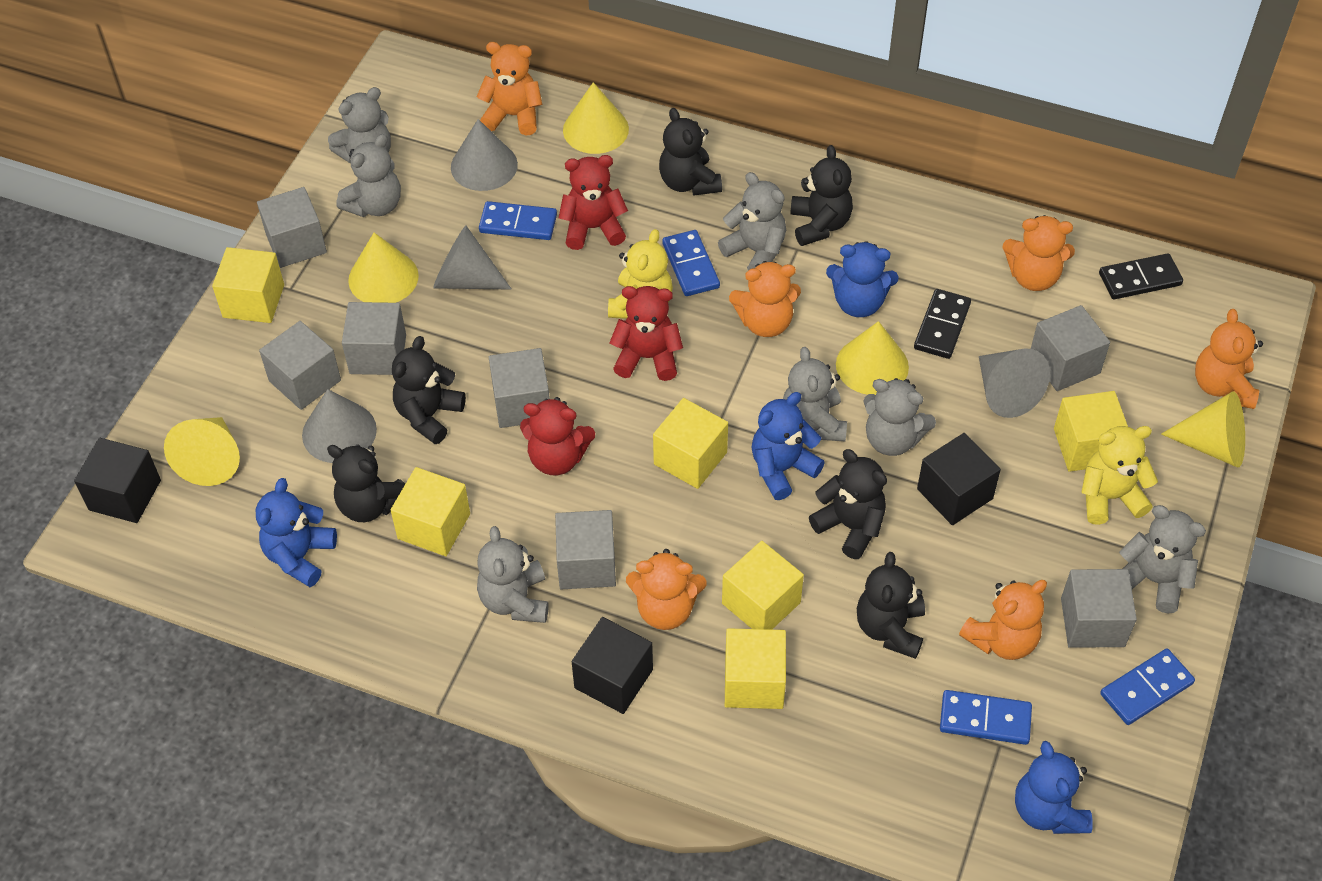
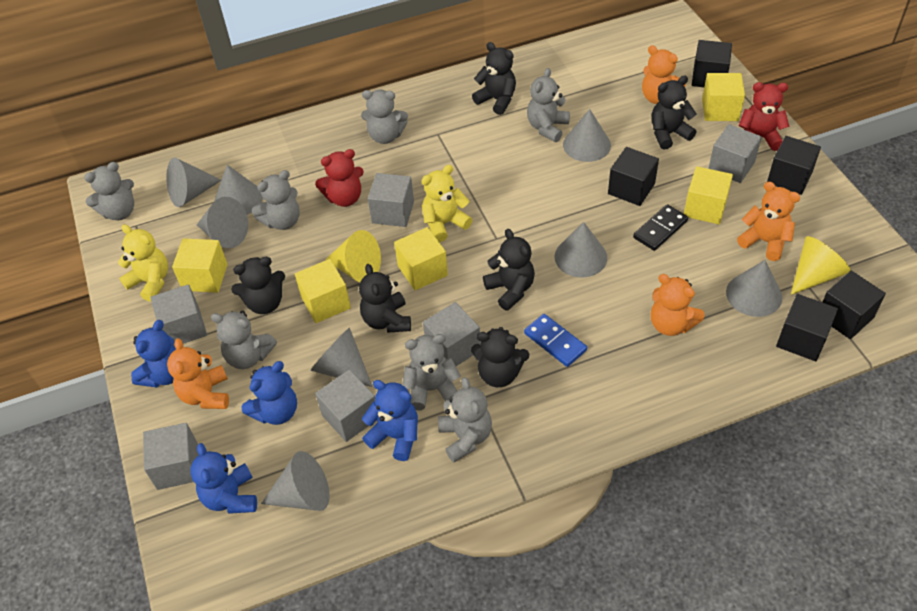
black cube: [74,438,161,523] [571,617,653,714] [917,433,1001,525] = 3 -> [608,147,659,206] [692,40,732,87] [767,136,821,195] [776,294,838,362] [822,271,886,339] = 5
black domino: [914,289,971,359] [1099,253,1183,299] = 2 -> [633,204,688,251] = 1
blue domino: [479,201,557,240] [662,230,720,296] [940,690,1032,745] [1100,648,1195,725] = 4 -> [524,314,587,367] = 1
grey cone: [302,389,377,463] [433,226,511,289] [451,119,518,191] [979,349,1050,418] = 4 -> [166,158,221,207] [197,197,248,248] [214,165,263,215] [261,451,330,511] [311,328,372,387] [555,222,607,278] [563,109,611,162] [726,260,782,317] = 8
grey cube: [257,187,327,268] [259,321,341,410] [342,302,406,375] [489,348,550,428] [555,510,616,589] [1031,305,1110,391] [1061,569,1137,648] = 7 -> [143,423,199,490] [150,284,207,347] [315,370,375,442] [368,173,414,227] [423,302,481,366] [708,124,762,183] = 6
orange teddy bear: [477,42,542,135] [626,549,707,630] [729,261,801,337] [959,580,1047,660] [1003,215,1075,291] [1195,309,1263,409] = 6 -> [167,338,229,409] [642,45,686,104] [651,274,705,336] [737,182,800,261] = 4
red teddy bear: [520,397,595,475] [559,155,628,250] [610,286,683,381] = 3 -> [315,149,364,207] [739,82,790,151] = 2
yellow cone: [164,417,240,486] [348,233,419,303] [563,82,629,154] [836,321,909,395] [1161,391,1245,467] = 5 -> [325,230,381,282] [791,236,851,295] = 2
yellow cube: [212,247,284,323] [391,467,470,556] [653,398,728,489] [722,541,804,630] [725,628,786,709] [1054,391,1128,472] = 6 -> [172,238,228,293] [295,259,351,323] [394,227,448,290] [684,166,733,224] [702,73,745,121] = 5

